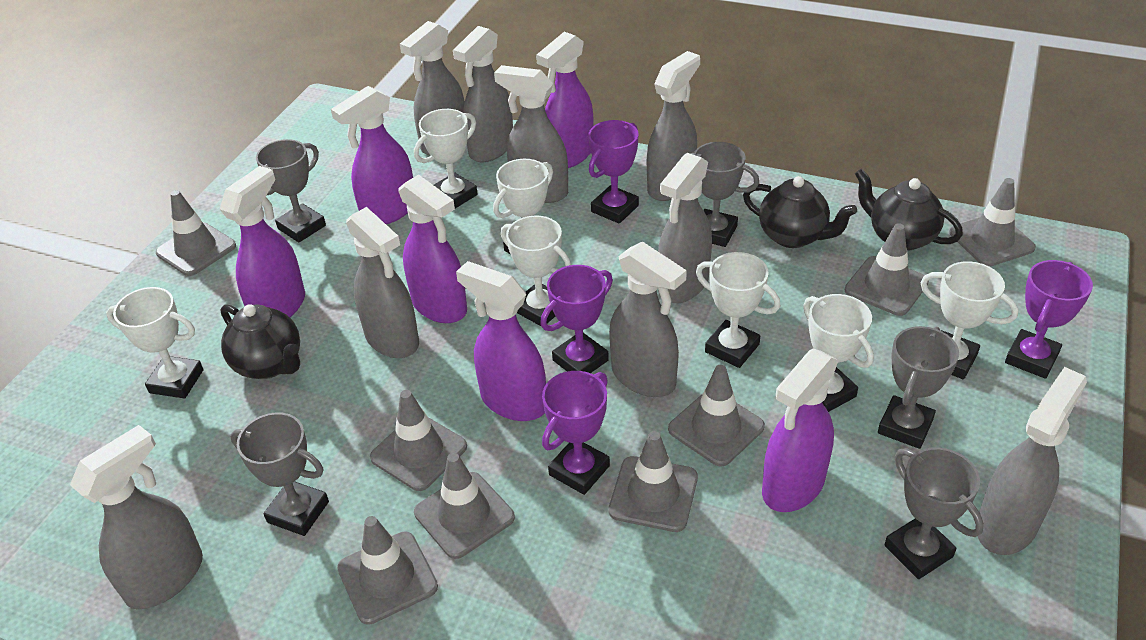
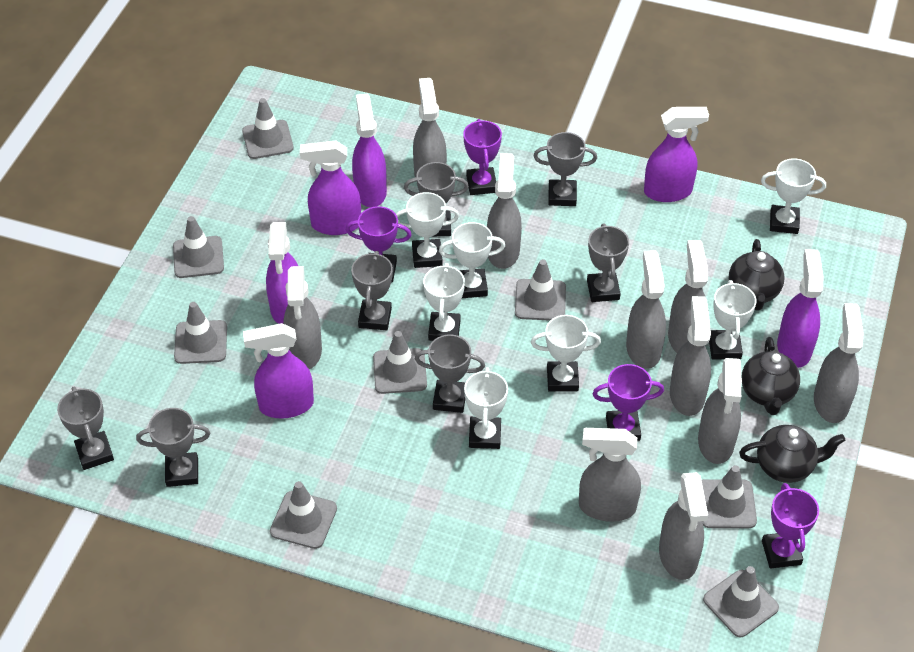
grey spray bottle: [70,425,203,610] [346,207,419,358] [400,21,464,156] [453,26,513,162] [494,65,568,203] [609,241,687,397] [647,51,700,201] [658,153,712,303] [977,367,1087,555] = 9 -> [283,266,322,369] [413,78,447,177] [487,153,522,269] [579,428,641,522] [626,250,666,369] [659,472,708,580] [668,240,708,353] [670,296,711,416] [698,358,742,464] [814,303,864,423] = 10
grey trophy: [230,412,329,536] [256,139,326,242] [680,142,759,247] [878,326,959,449] [884,447,984,579] = 5 -> [57,387,114,470] [136,408,210,487] [351,251,393,330] [404,162,469,236] [415,335,485,413] [533,132,597,206] [587,223,629,302] = 7

